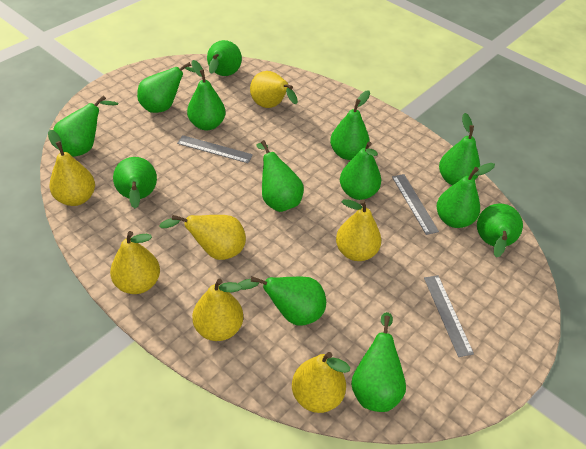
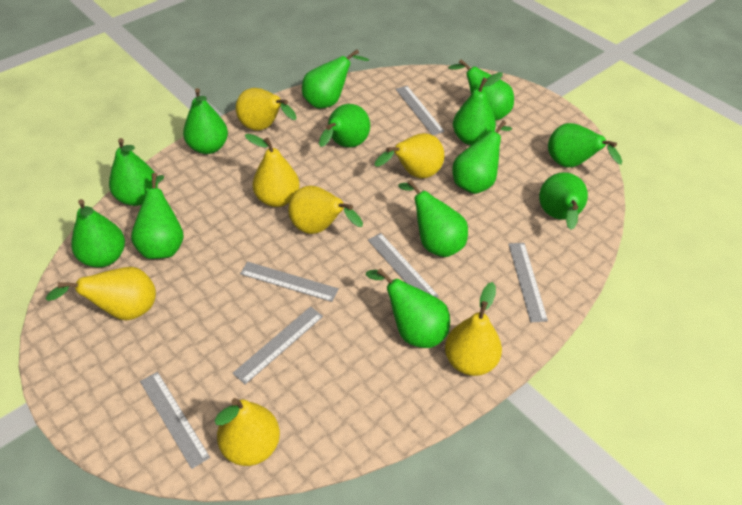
grey ruler: [177,135,253,163] [392,174,439,235] [424,275,474,357] = 3 -> [140,372,210,469] [232,306,323,385] [240,262,339,302] [368,233,439,298] [396,86,445,135] [508,243,548,322] = 6

